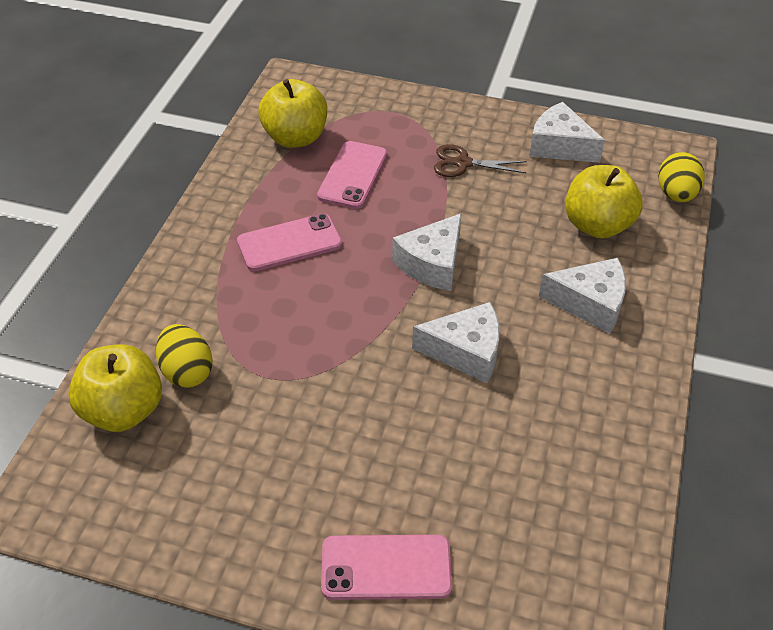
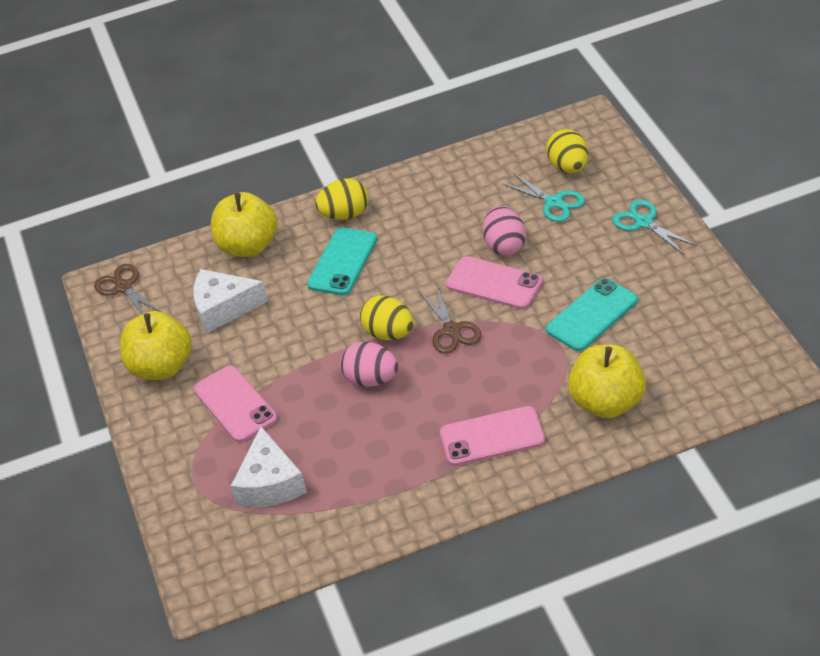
brown scissors: [434,144,527,177] = 1 -> [94,264,162,314] [420,287,481,354] = 2
pink egg: none = 0 -> [340,342,398,387] [483,206,526,256] = 2
turquoise phone: none = 0 -> [307,228,377,295] [546,278,638,351] = 2
turquoise scissors: none = 0 -> [502,173,585,222] [612,199,697,255] = 2
white cheese: [392,213,462,291] [412,302,500,383] [529,102,605,163] [539,258,626,334] = 4 -> [193,269,268,333] [231,427,307,507] = 2
yellow egg: [156,324,213,388] [658,152,705,202] = 2 -> [315,178,369,220] [360,295,414,340] [546,129,589,173] = 3

